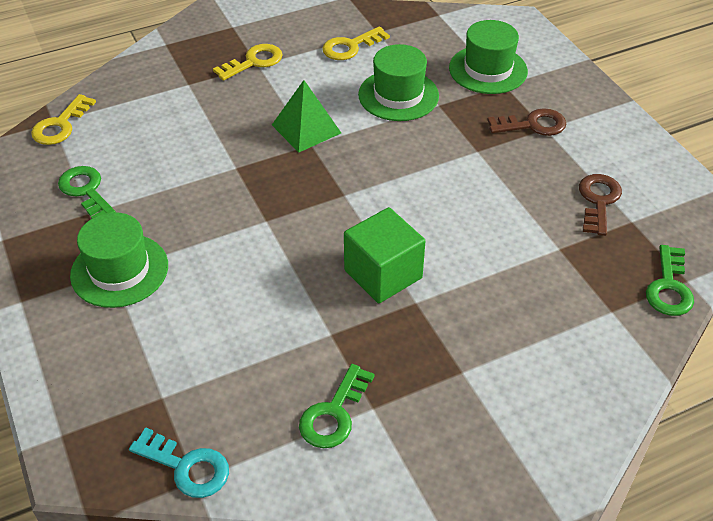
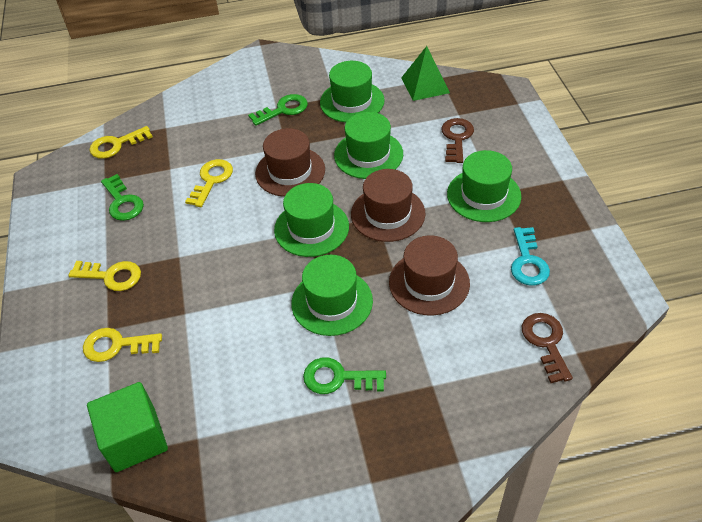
brown hat: none = 0 -> [255,128,325,197] [351,169,426,242] [389,235,470,316] = 3
green hat: [70,212,168,308] [358,44,439,121] [449,20,528,94] = 3 -> [274,183,349,257] [292,255,373,336] [320,61,385,123] [334,112,403,179] [447,150,521,222] = 5
yellow key: [31,94,96,145] [213,44,282,81] [322,27,390,60] = 3 -> [69,261,141,291] [83,328,162,362] [89,126,153,159] [185,159,233,207] = 4

